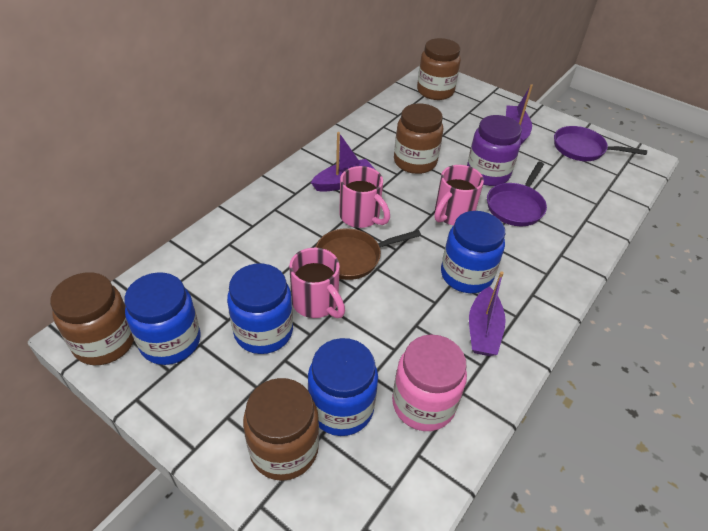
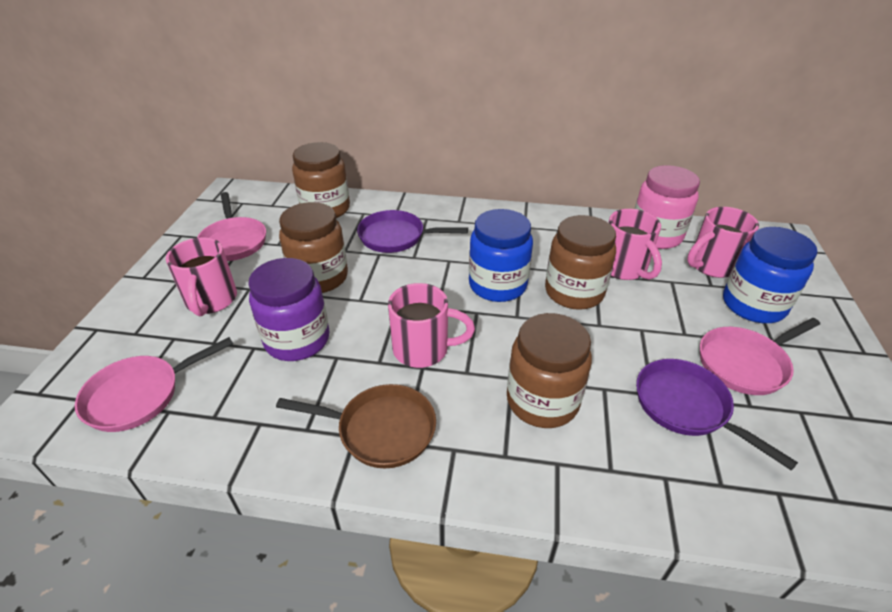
blue jar: [124,272,200,365] [227,264,293,354] [308,338,378,436] [441,211,505,293] = 4 -> [469,209,533,302] [723,227,818,323] = 2
pink mug: [289,248,345,318] [339,166,390,228] [434,165,484,225] = 3 -> [166,237,237,316] [388,283,475,368] [608,209,662,280] [687,207,759,278] = 4
pink pan: none = 0 -> [75,337,233,432] [197,192,266,261] [700,318,820,395] = 3
purple boat: [311,132,375,192] [469,271,506,356] [506,84,533,145] = 3 -> none = 0

